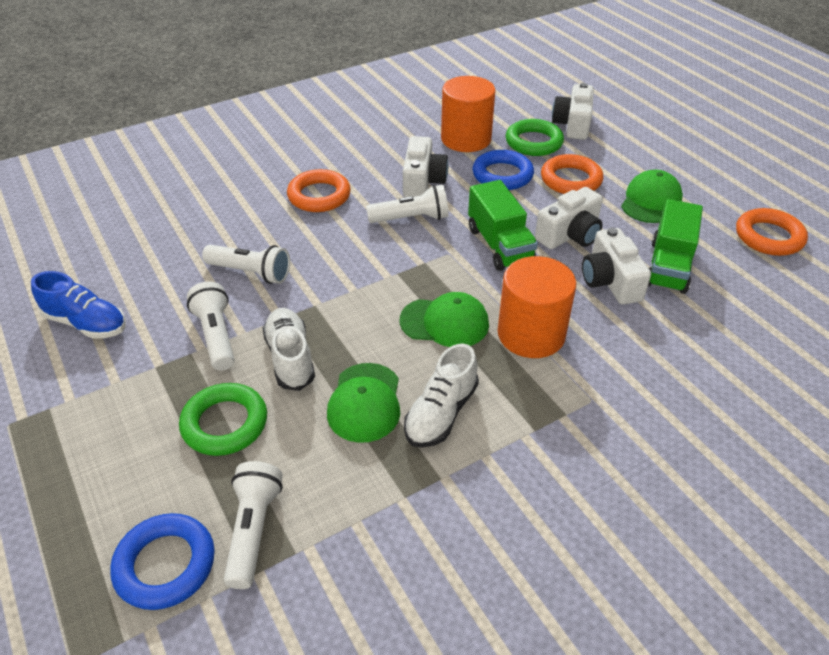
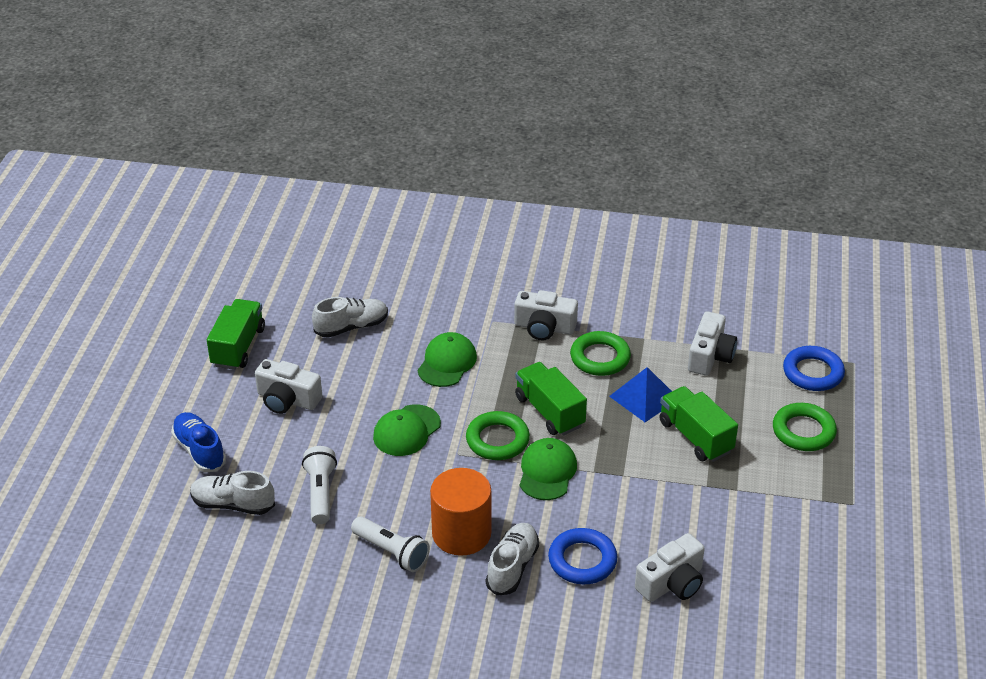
blue pyramid: none = 0 -> [609,367,672,422] = 1
green ring: [179,383,267,456] [506,119,564,156] = 2 -> [466,411,530,460] [570,331,631,376] [773,403,837,451] = 3
green truck: [468,180,538,271] [648,199,703,294] = 2 -> [207,299,265,370] [515,362,587,435] [659,386,738,462] = 3
orange cylinder: [441,76,495,152] [498,256,576,358] = 2 -> [430,468,491,556] = 1
orange ring: [287,169,351,212] [541,154,603,194] [736,208,808,256] = 3 -> none = 0
white flashlight: [187,282,234,371] [202,245,290,284] [224,461,283,589] [366,185,449,223] = 4 -> [302,446,337,524] [351,516,430,572] = 2
white shoe: [262,308,315,391] [404,343,479,448] = 2 -> [190,471,275,515] [312,297,388,338] [486,523,539,596] = 3

